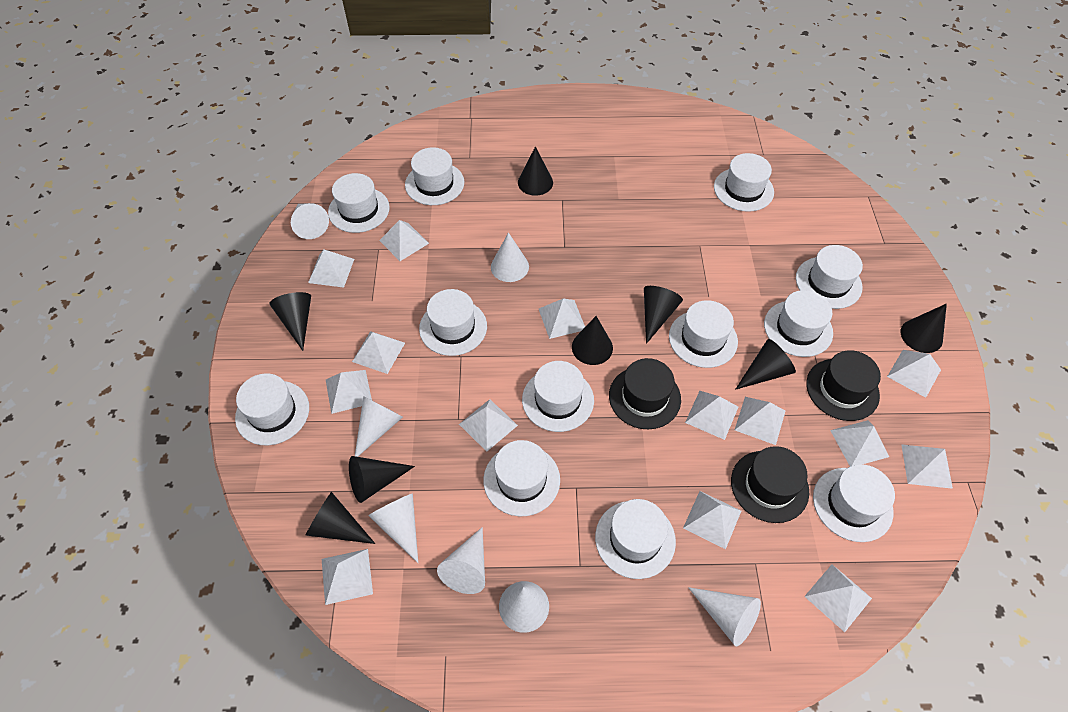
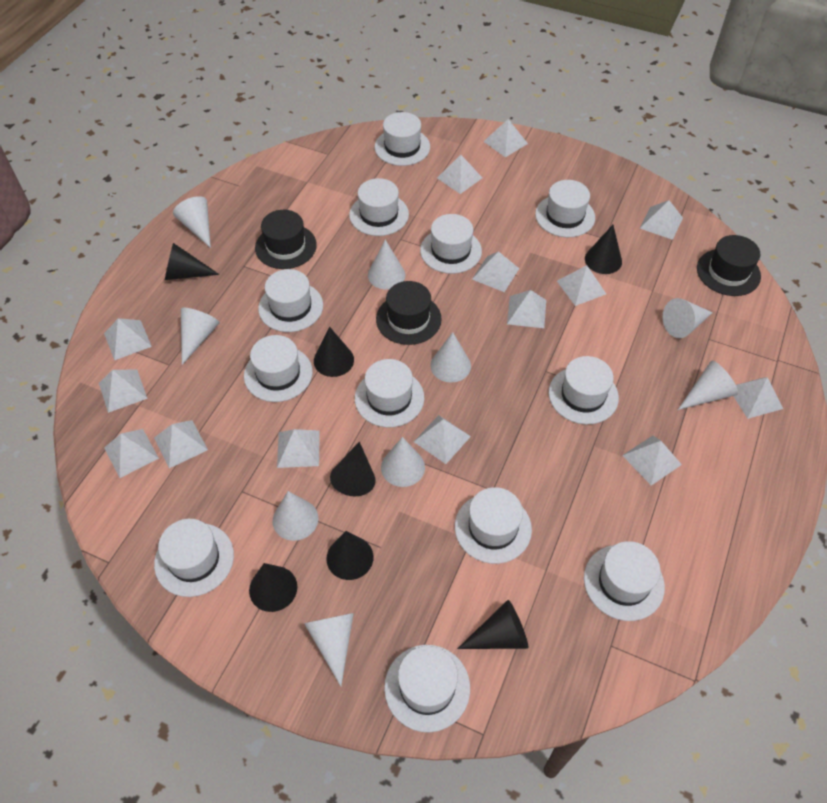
black cone: [270,292,311,351] [306,492,375,544] [349,456,415,503] [518,146,553,196] [572,316,613,365] [644,286,683,344] [735,339,796,390] [901,304,947,353] = 8 -> [165,243,220,280] [249,563,297,612] [314,326,354,377] [326,531,373,580] [330,442,375,496] [457,600,528,649] [585,225,622,274] = 7
white cone: [291,203,329,239] [355,396,403,457] [368,493,418,563] [437,527,485,594] [491,232,529,282] [499,581,549,633] [688,587,761,646] = 7 -> [173,196,211,248] [181,308,220,365] [273,491,318,541] [304,613,354,686] [368,240,405,289] [381,437,425,487] [430,332,471,382] [663,298,713,338] [678,361,738,410] = 9

